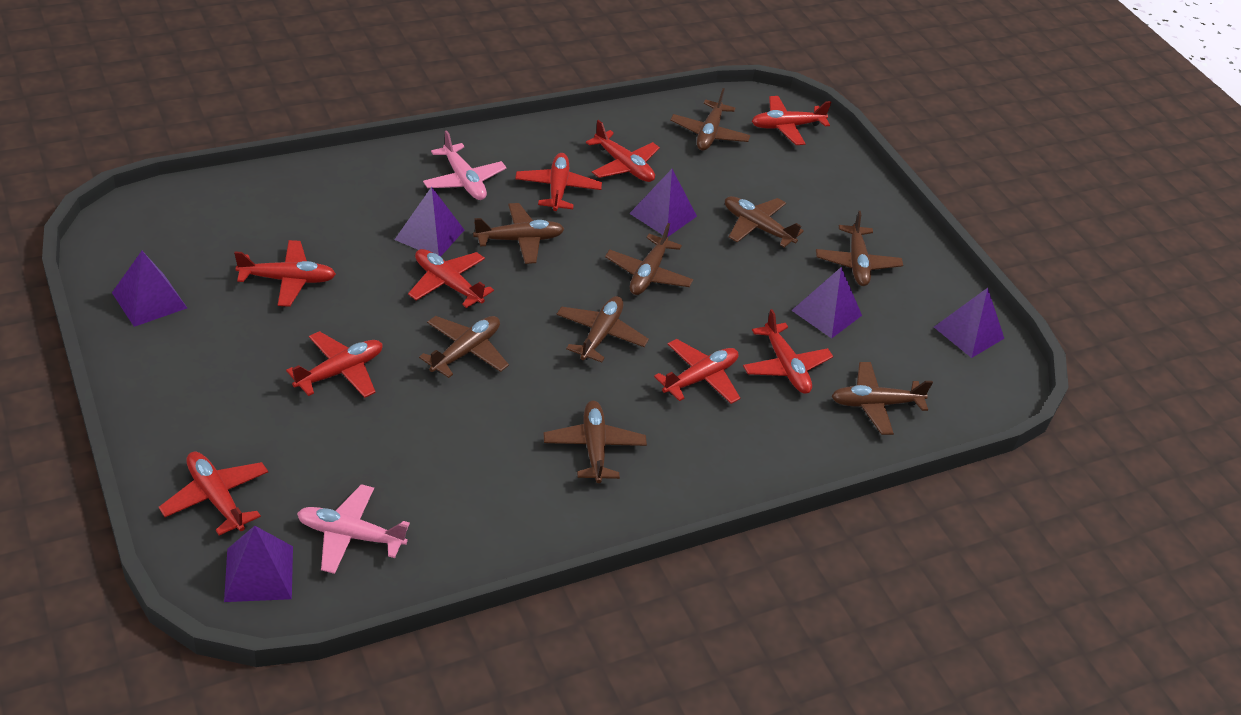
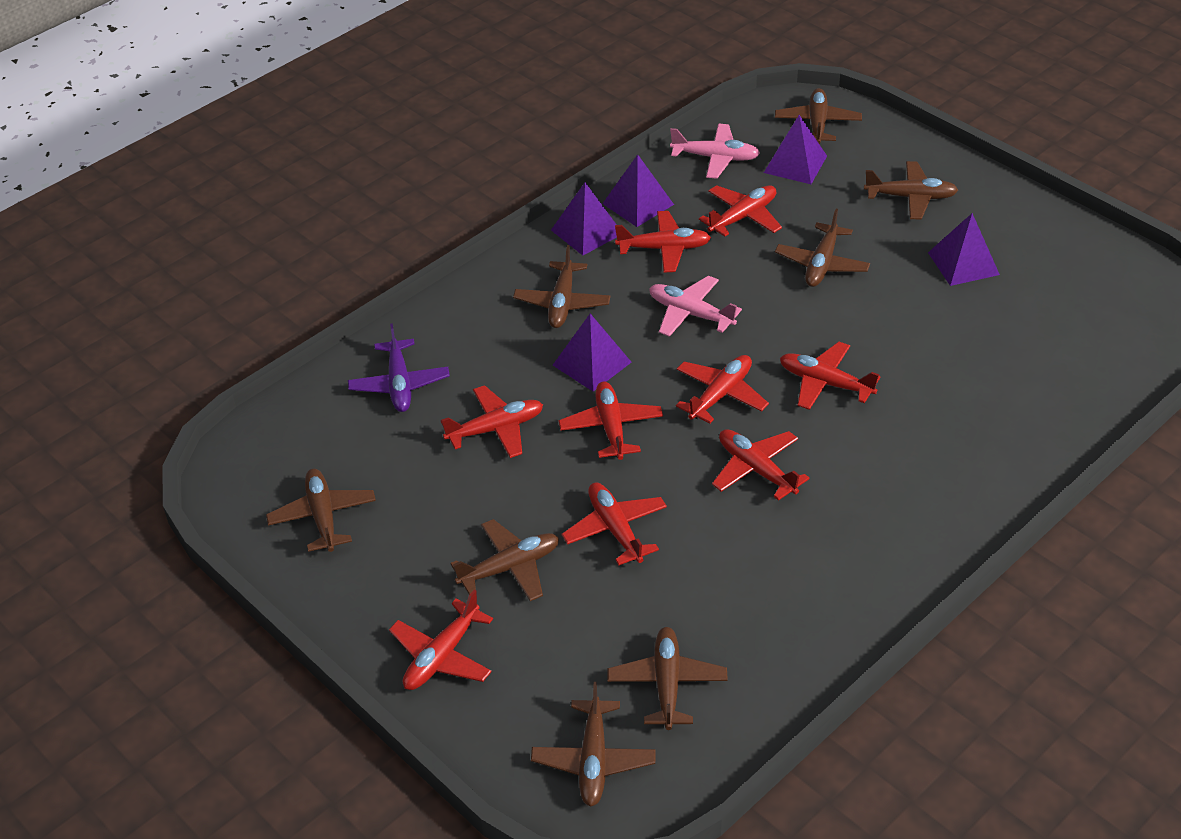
brown plane: [419,316,509,378] [473,203,564,264] [544,401,647,483] [556,296,649,362] [605,223,693,295] [670,88,751,151] [725,196,804,248] [816,211,903,286] [832,362,933,435] = 9 -> [266,469,376,552] [450,519,559,601] [513,245,610,328] [531,682,656,807] [608,627,728,730] [775,88,862,144] [775,209,870,287] [864,161,958,220] = 8
purple plane: none = 0 -> [348,323,450,412] = 1
purple pyramid: [112,251,187,327] [224,526,293,602] [394,187,464,257] [629,169,697,237] [791,267,862,339] [934,288,1004,358] = 6 -> [551,182,617,255] [553,314,632,392] [602,154,674,227] [764,115,827,184] [928,213,1000,286] = 5

